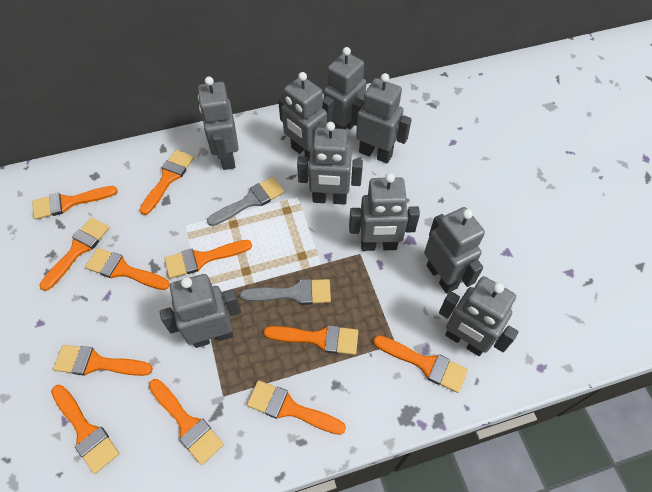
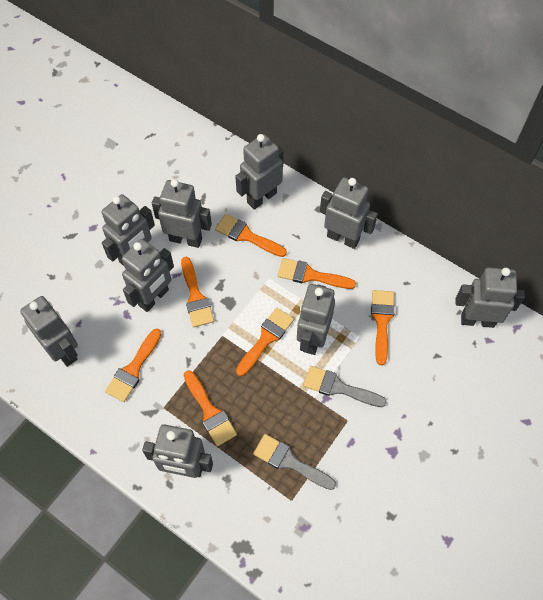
orange brush: [32,186,118,220] [40,218,110,291] [51,385,119,474] [53,345,153,376] [85,248,170,290] [139,150,194,215] [149,379,224,465] [164,240,252,279] [247,380,346,435] [264,325,358,355] [373,335,468,393] = 11 -> [105,329,161,402] [181,257,214,327] [184,370,237,446] [215,214,287,257] [236,308,294,376] [278,258,356,289] [371,290,395,365] = 7

